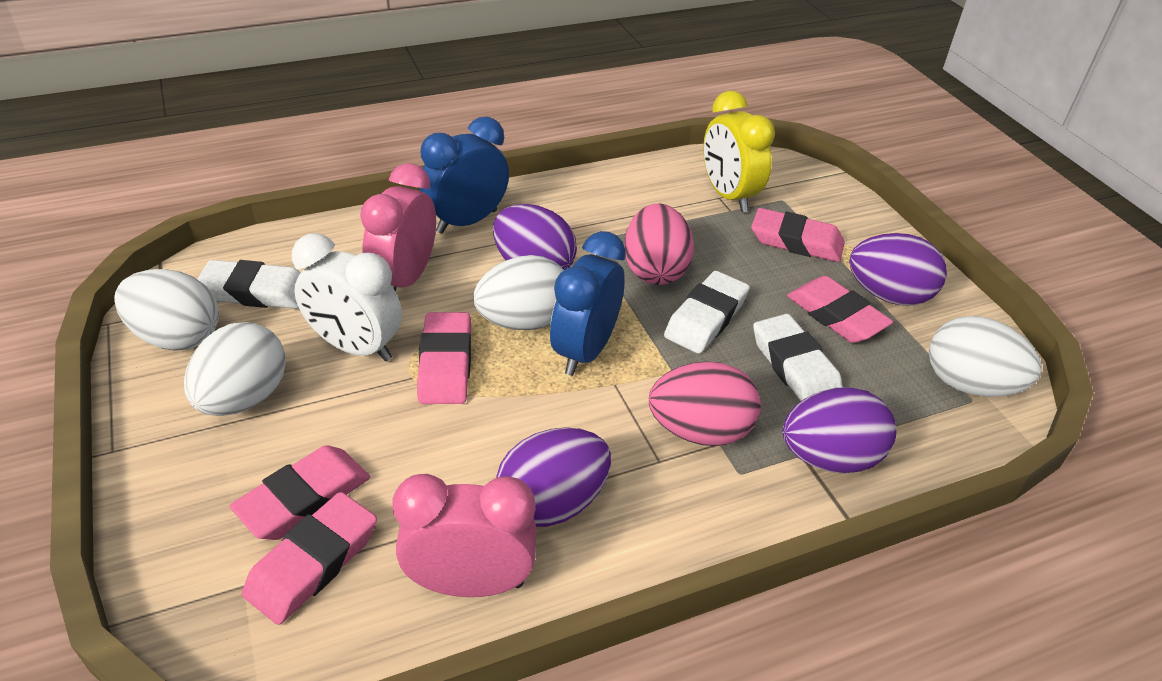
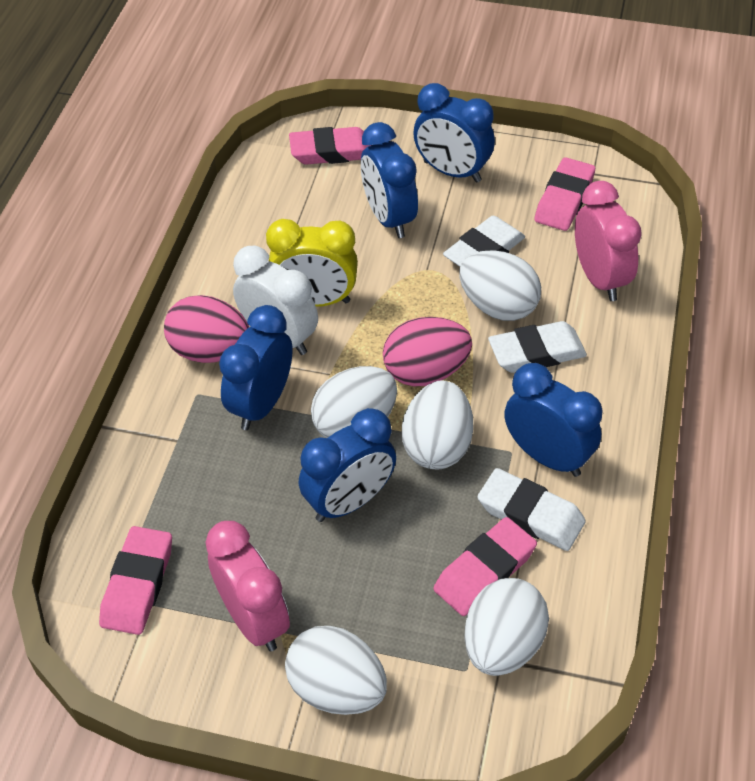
blue clock: [420,116,509,234] [550,231,626,376] = 2 -> [219,305,293,430] [299,408,396,522] [361,122,418,238] [413,83,495,183] [504,363,602,477] = 5
pink eraser: [230,445,370,540] [242,492,377,625] [417,312,471,404] [751,208,845,262] [787,276,893,343] = 5 -> [99,526,172,635] [289,127,371,165] [433,517,537,616] [534,157,595,231] = 4
purple egg: [493,204,577,270] [496,427,611,527] [782,387,896,473] [849,233,947,306] = 4 -> none = 0
white egg: [114,269,219,351] [184,322,286,416] [473,255,564,330] [929,316,1042,397] = 4 -> [285,626,387,715] [311,366,397,438] [402,380,473,470] [459,250,541,321] [464,578,549,676] = 5

